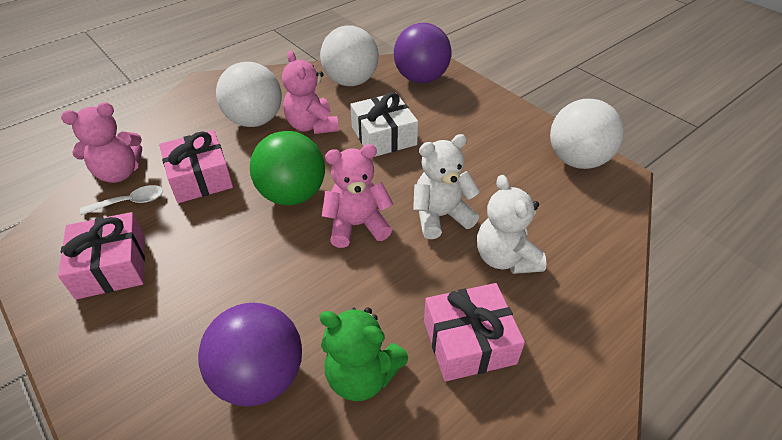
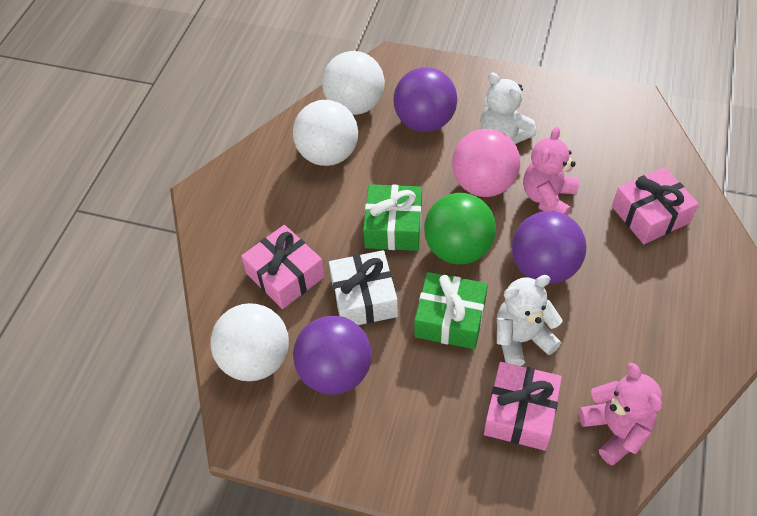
green gift: none = 0 -> [363,184,422,251] [415,272,488,349] = 2
green teddy bear: [319,308,408,401] = 1 -> none = 0
pink ball: none = 0 -> [452,129,520,197] = 1
pink teddy bear: [61,102,142,183] [282,51,339,134] [322,144,393,248] = 3 -> [523,127,579,215] [579,363,663,465] = 2
purple ball: [198,303,302,406] [394,23,452,83] = 2 -> [293,316,372,395] [393,67,457,132] [512,211,586,284] = 3
white spoon: [80,185,163,215] = 1 -> none = 0

